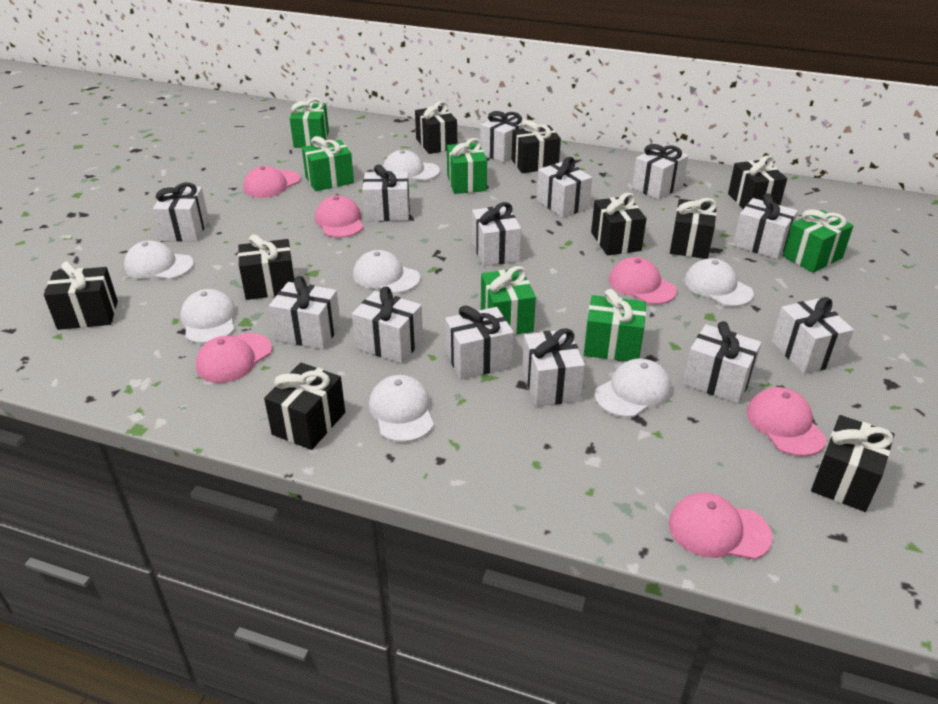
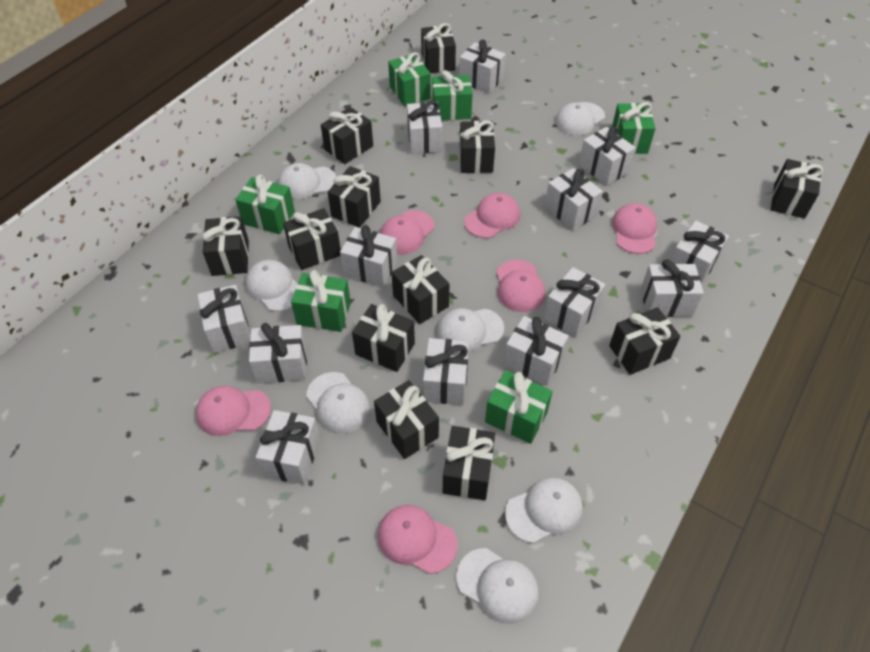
black gift: [44,262,118,330] [238,234,295,300] [264,363,345,450] [415,101,457,154] [512,120,561,173] [591,193,646,256] [670,198,717,259] [728,155,787,209] [811,415,894,512] = 9 -> [202,216,249,276] [283,208,341,270] [321,107,373,164] [328,166,381,228] [352,304,415,372] [374,380,439,459] [391,255,450,324] [421,23,456,73] [443,426,495,500] [460,120,495,173] [609,307,681,375] [771,159,823,219] = 12

